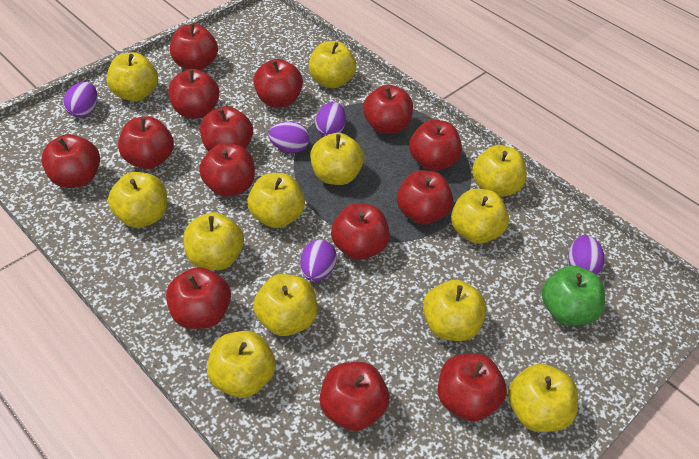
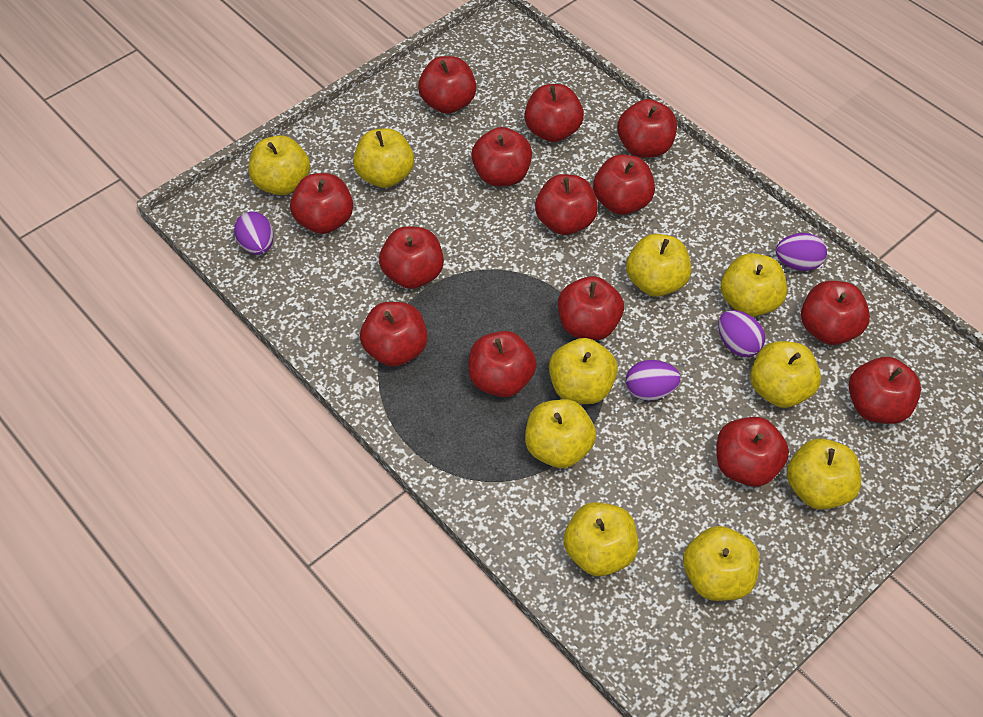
green apple: [542,266,605,325] = 1 -> none = 0
purple egg: [63,82,97,117] [268,122,310,153] [300,240,337,281] [315,102,346,136] [568,235,605,275] = 5 -> [234,212,274,255] [626,360,681,401] [718,310,765,357] [776,233,827,271] = 4
yellow apple: [107,52,158,102] [108,172,167,228] [183,212,244,270] [207,331,276,398] [247,173,305,228] [253,274,317,336] [309,41,356,89] [310,133,364,185] [423,280,487,341] [451,189,509,244] [472,145,527,197] [508,364,578,432] = 12 -> [249,135,310,195] [353,128,414,188] [525,399,596,468] [549,338,618,404] [563,502,639,576] [626,234,691,297] [683,526,760,601] [721,253,787,317] [750,341,821,408] [787,439,861,510] = 10

